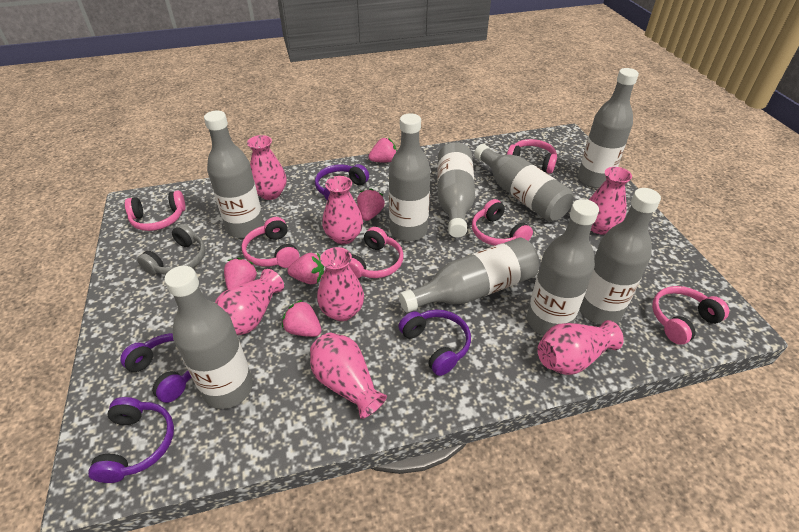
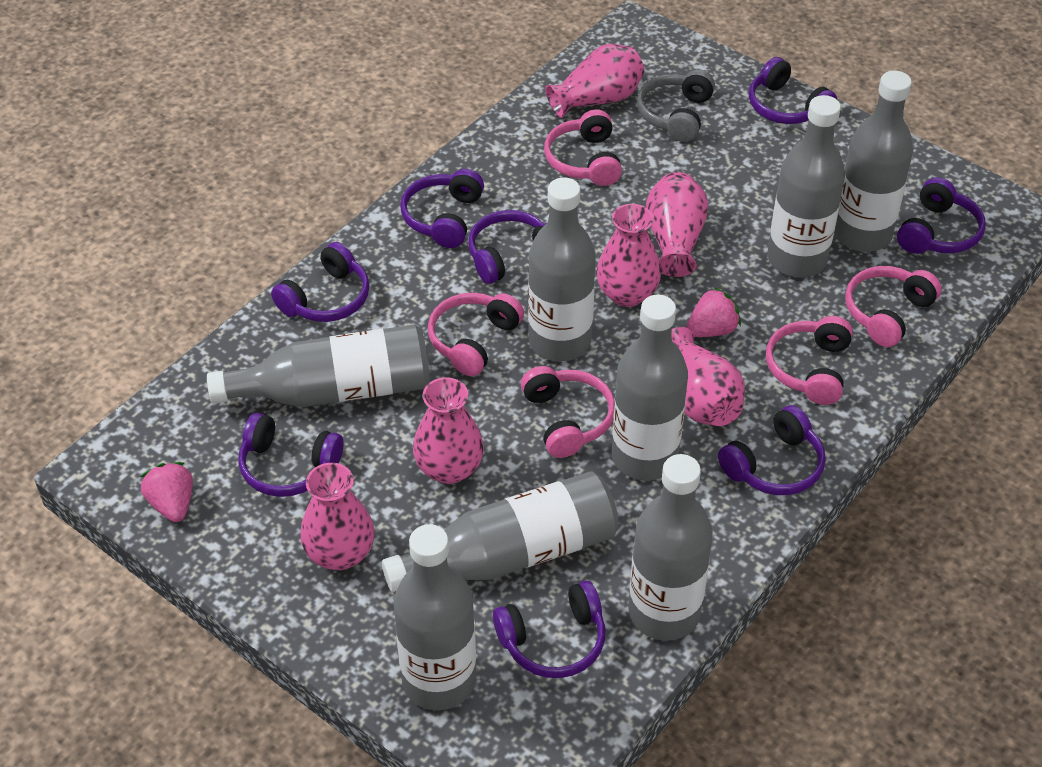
grey bottle: [164,266,253,409] [204,110,264,238] [389,113,431,241] [399,238,539,313] [438,142,475,238] [474,144,573,222] [527,199,599,336] [578,68,639,188] [579,188,661,325] = 9 -> [207,324,430,407] [382,471,619,592] [393,524,476,710] [528,177,596,361] [612,295,688,480] [628,454,713,641] [768,95,845,277] [834,71,913,252] = 8
pink headphones: [125,191,186,231] [242,217,300,268] [349,227,404,279] [472,199,533,246] [507,139,557,174] [652,286,729,345] = 6 -> [428,293,524,376] [521,366,614,458] [544,109,622,186] [766,316,853,405] [845,266,942,347] = 5
pink strawberry: [224,258,258,289] [282,300,322,337] [287,253,324,284] [357,188,385,221] [368,138,397,163] = 5 -> [140,462,193,522] [686,287,741,337] = 2
pink vase: [215,269,284,335] [247,135,287,200] [310,332,387,419] [317,247,364,321] [322,176,363,244] [537,320,624,375] [589,167,632,235] = 7 -> [300,463,375,570] [413,377,484,484] [545,44,644,118] [596,204,661,307] [646,172,708,277] [671,327,745,426] = 6
purple headphones: [88,397,174,483] [120,333,192,403] [315,164,369,201] [399,310,471,376] = 4 -> [239,413,344,497] [271,242,369,322] [400,169,484,248] [468,210,547,284] [493,581,605,678] [718,405,826,495] [749,57,837,124] [897,177,986,254] = 8

